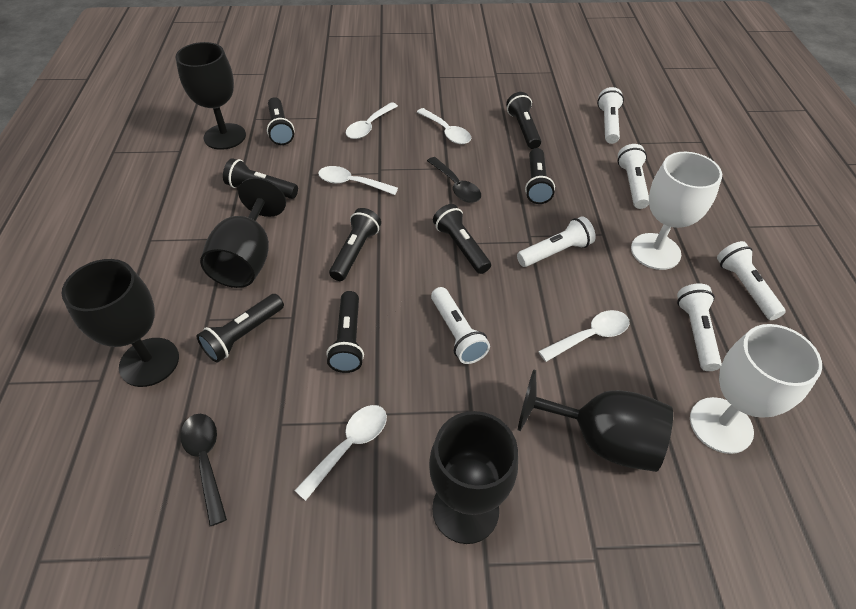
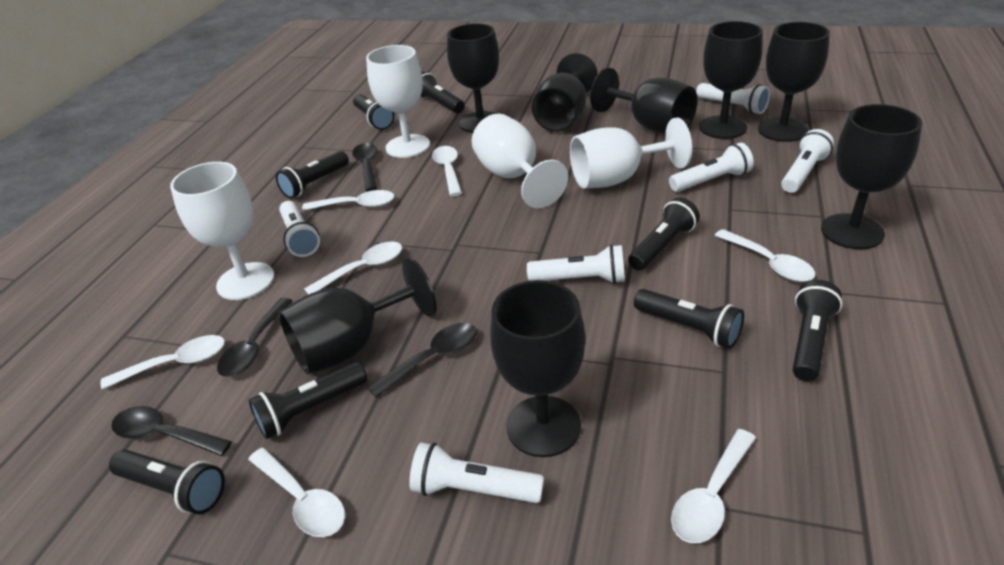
black goblet: [61,259,179,387] [175,42,246,150] [200,177,286,288] [429,411,518,544] [518,369,673,472] = 5 -> [278,257,437,375] [447,24,499,133] [490,280,585,457] [532,53,598,132] [590,68,697,133] [699,21,763,139] [758,22,830,142] [821,104,922,249] = 8
black spoon: [180,414,227,526] [427,157,481,203] = 2 -> [111,406,232,456] [217,298,293,376] [352,143,378,191] [368,323,477,398] = 4
white goblet: [631,152,722,270] [690,324,822,454] = 2 -> [170,162,274,300] [366,45,430,158] [471,114,568,208] [570,118,692,189] = 4
white spoon: [294,405,387,501] [318,166,398,195] [346,102,398,139] [417,108,471,144] [538,310,630,362] = 5 -> [101,335,225,390] [248,448,345,537] [302,190,394,211] [304,241,402,295] [432,146,462,196] [671,429,756,543] [714,229,815,282] = 7

